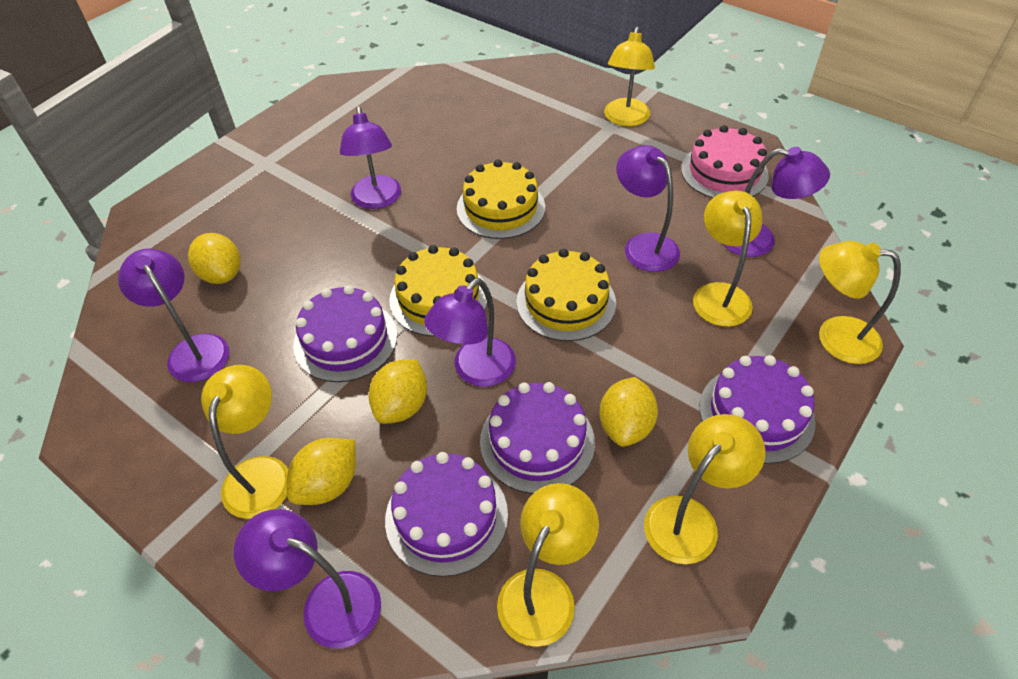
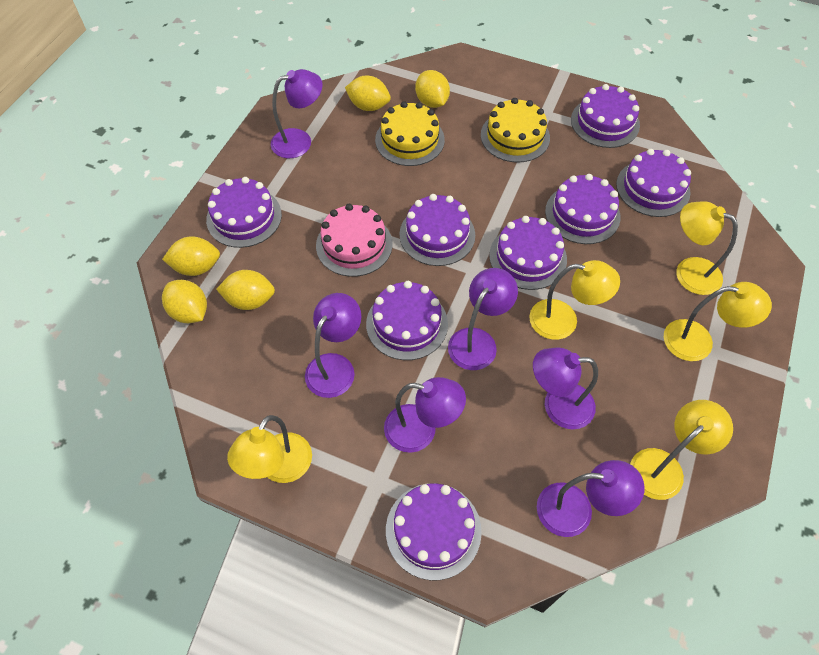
purple cake: [293,285,397,382] [385,452,508,577] [480,382,595,494] [699,355,816,464] = 4 -> [206,177,282,248] [366,281,448,360] [386,483,482,581] [399,194,475,266] [489,216,567,290] [545,174,620,244] [571,84,640,148] [616,149,691,217] = 8
yellow cake: [389,245,487,336] [457,159,545,239] [516,249,616,341] = 3 -> [375,101,445,166] [481,98,550,163] = 2
yellow lamp: [201,365,288,519] [497,483,599,647] [604,26,655,126] [644,414,765,564] [693,190,762,327] [819,241,901,364] = 6 -> [227,415,312,483] [529,260,620,340] [630,400,733,500] [664,282,772,361] [676,201,738,295] = 5
yellow lemon: [188,233,240,284] [287,438,356,505] [368,360,427,424] [599,377,658,447] = 4 -> [162,236,220,276] [162,280,207,323] [216,270,275,310] [345,76,391,111] [415,70,450,108] = 5

